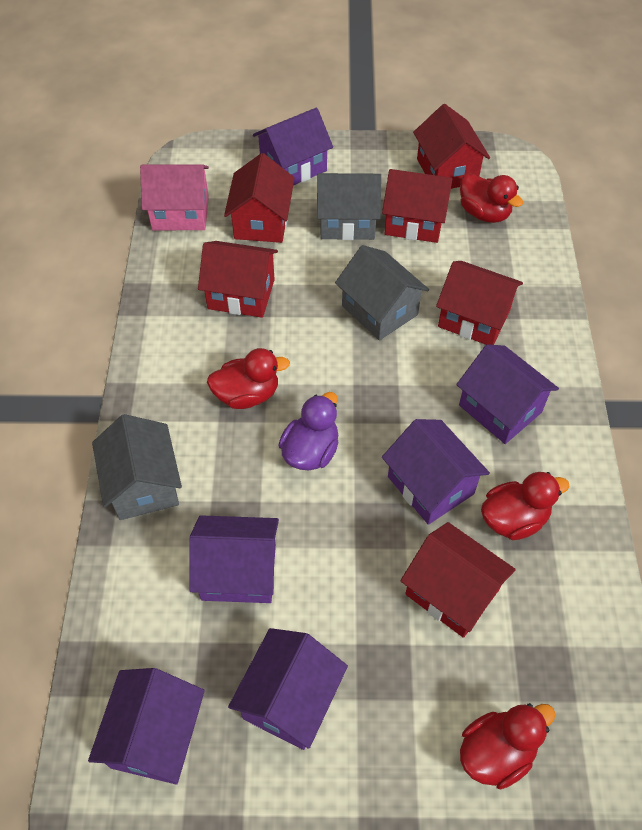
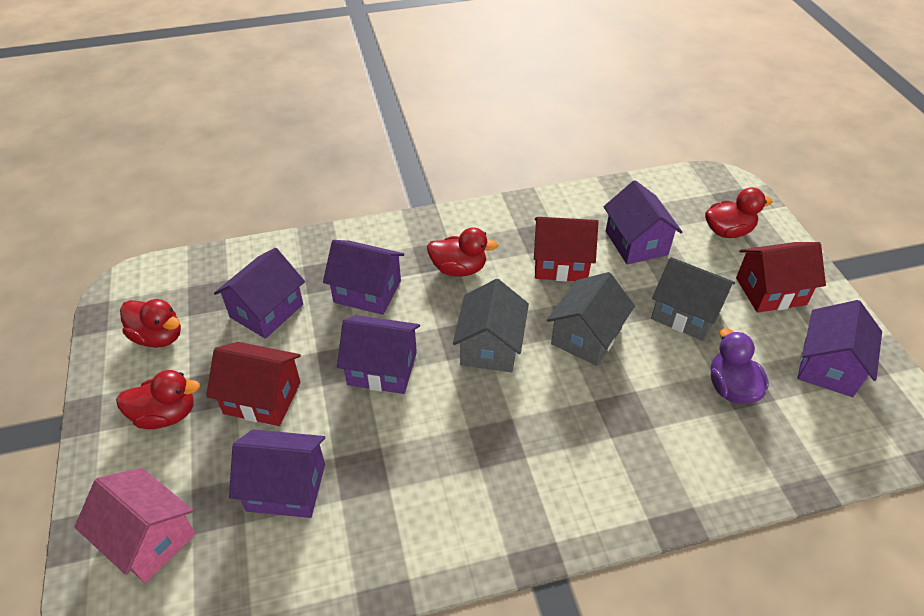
red house: [198,241,278,318] [224,153,294,243] [382,169,453,243] [400,522,516,638] [413,104,490,189] [436,261,523,345] = 6 -> [206,342,301,426] [534,217,599,282] [736,242,826,313] = 3

